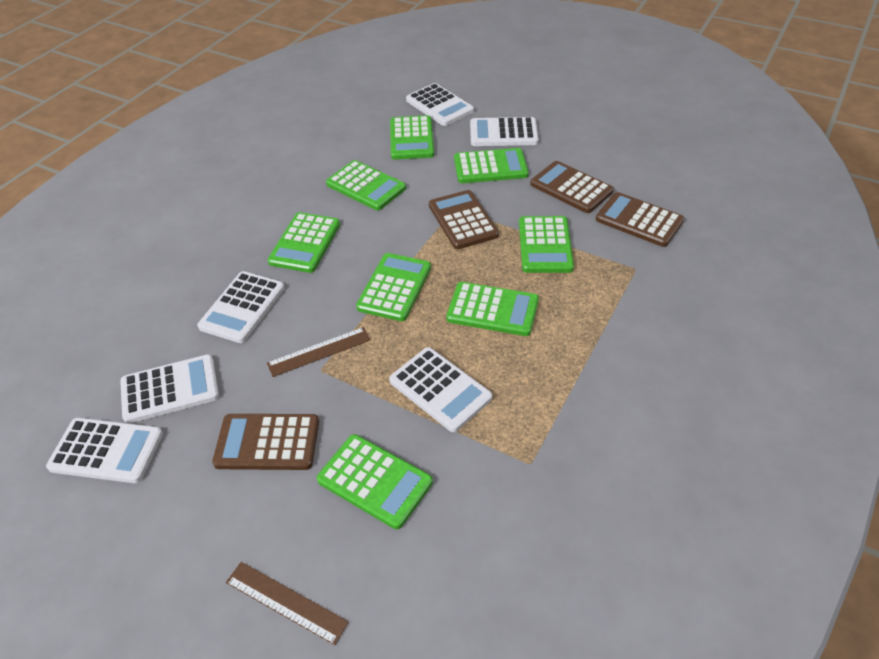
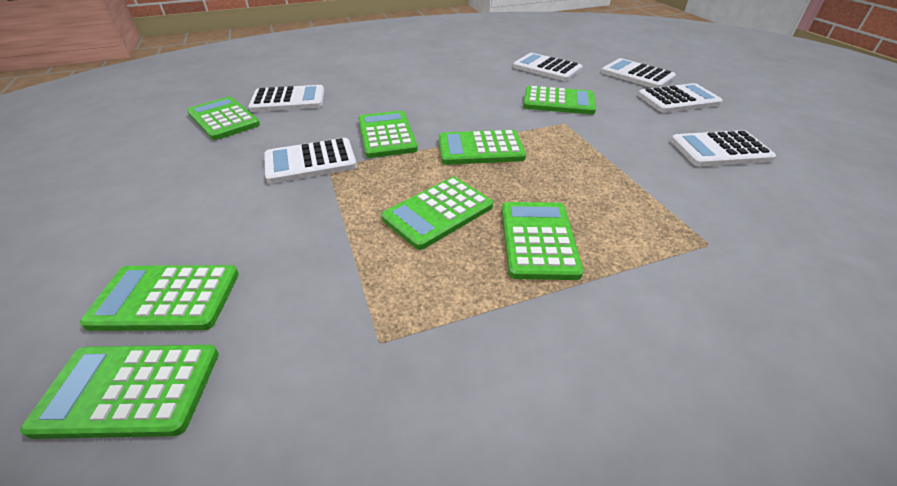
brown calculator: [212,414,319,470] [429,190,499,249] [530,161,614,213] [596,192,684,247] = 4 -> none = 0
brown ruler: [226,562,349,645] [267,327,371,377] = 2 -> none = 0

